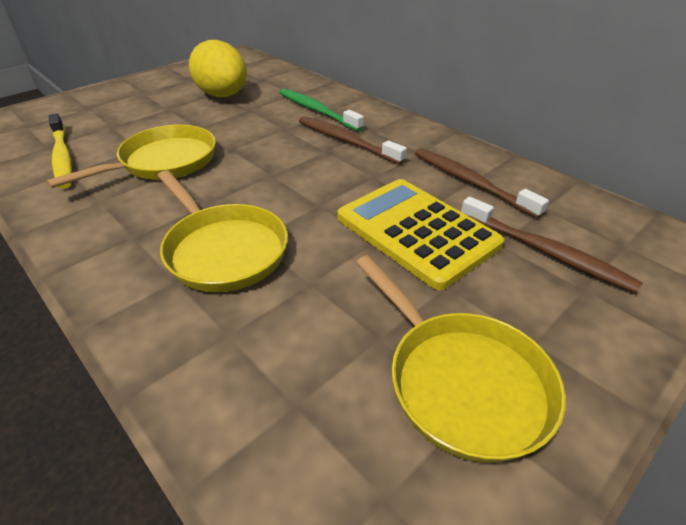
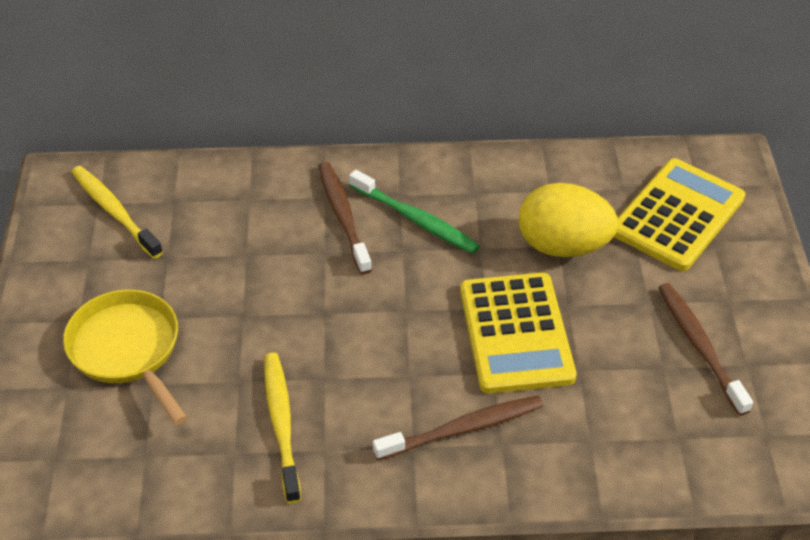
yellow calculator: [338,179,504,290] = 1 -> [460,272,577,394] [614,158,746,271] = 2
yellow pan: [46,125,216,188] [158,170,288,292] [356,255,566,463] = 3 -> [63,289,187,425] = 1
yellow toothbrush: [48,113,72,189] = 1 -> [72,166,163,259] [264,353,301,503] = 2

